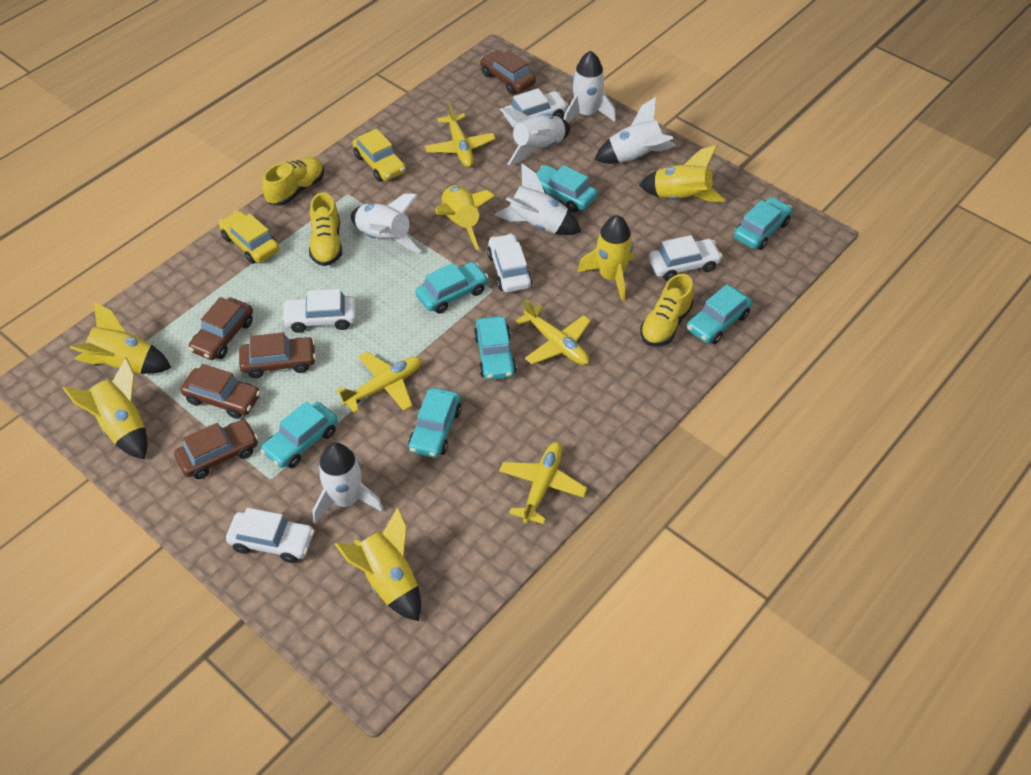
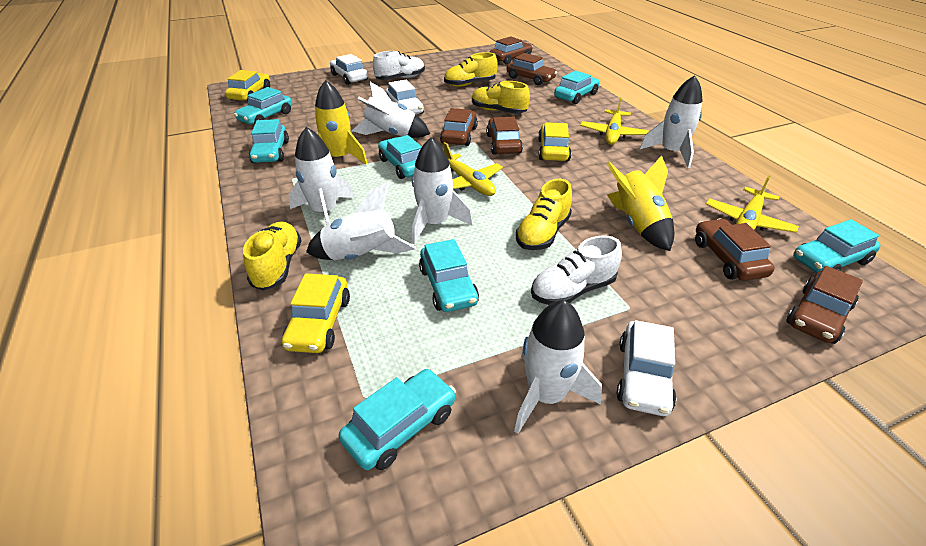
brown car: [174,420,258,479] [181,364,260,419] [189,297,253,360] [239,332,316,378] [480,50,536,94] = 5 -> [440,108,478,146] [486,117,523,155] [490,36,533,65] [507,53,557,85] [695,219,774,281] [786,266,863,344] = 6
white car: [226,508,315,563] [282,289,356,333] [487,233,532,292] [503,88,568,128] [649,235,723,281] = 5 -> [330,54,368,85] [386,80,424,114] [617,320,676,416] = 3
white shoe: none = 0 -> [373,51,425,80] [531,235,622,305] = 2
yellow car: [219,211,279,264] [352,129,406,182] = 2 -> [225,70,270,101] [282,273,350,353] [538,122,571,161] = 3
yellow plane: [336,352,422,413] [425,103,496,167] [499,442,587,525] [516,299,591,365] = 4 -> [443,142,503,196] [580,97,649,145] [706,175,799,233] = 3
yellow rocket: [62,358,148,459] [69,302,171,374] [334,507,421,621] [435,185,494,250] [577,215,634,302] [639,145,726,202] = 6 -> [315,80,368,165] [606,155,674,251] = 2
yellow shoe: [262,157,324,206] [309,193,342,266] [640,274,694,346] = 3 -> [243,221,302,290] [444,52,498,87] [472,81,530,114] [516,179,572,250] = 4

